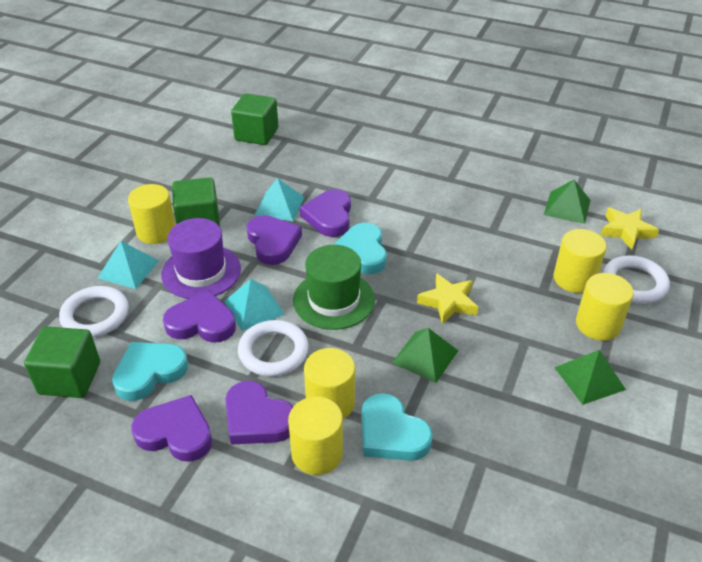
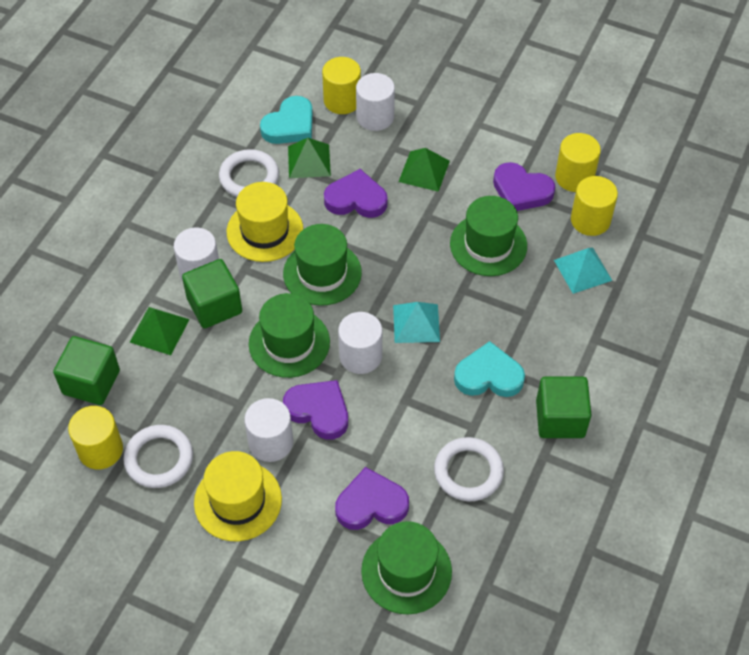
green hat: [293,245,375,330] = 1 -> [249,293,330,378] [283,224,362,306] [361,521,452,614] [450,196,527,276] = 4
purple hat: [161,218,241,299] = 1 -> none = 0
purple heart: [131,395,212,462] [163,290,236,343] [226,381,293,444] [247,215,302,265] [300,189,351,237] = 5 -> [283,380,348,440] [324,169,388,218] [335,467,409,530] [493,162,555,211] = 4
turquoise heart: [112,342,188,401] [333,223,387,274] [362,393,433,461] = 3 -> [260,96,313,144] [454,341,525,397] = 2
turquoise pyramid: [98,241,159,289] [224,279,285,331] [254,178,304,221] = 3 -> [393,302,440,343] [554,248,613,294] = 2
white cylinder: none = 0 -> [174,227,219,281] [244,398,293,462] [338,312,382,374] [356,73,395,131] = 4
yellow cylinder: [128,184,176,244] [288,397,343,475] [304,348,355,419] [554,229,606,293] [576,273,633,341] = 5 -> [68,406,123,470] [322,57,361,114] [555,133,601,192] [571,176,618,236] = 4
yellow hat: none = 0 -> [194,451,282,541] [227,182,303,262] = 2
yellow star: [417,273,478,325] [600,207,659,250] = 2 -> none = 0

